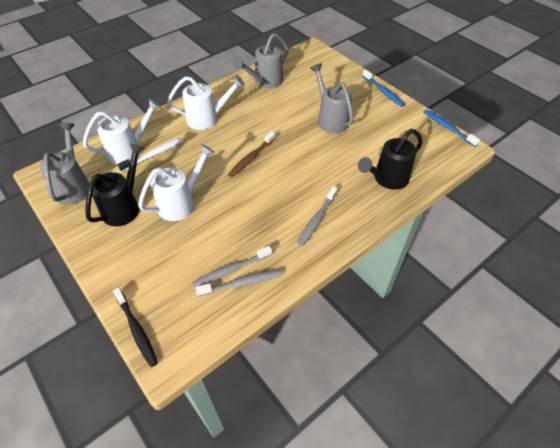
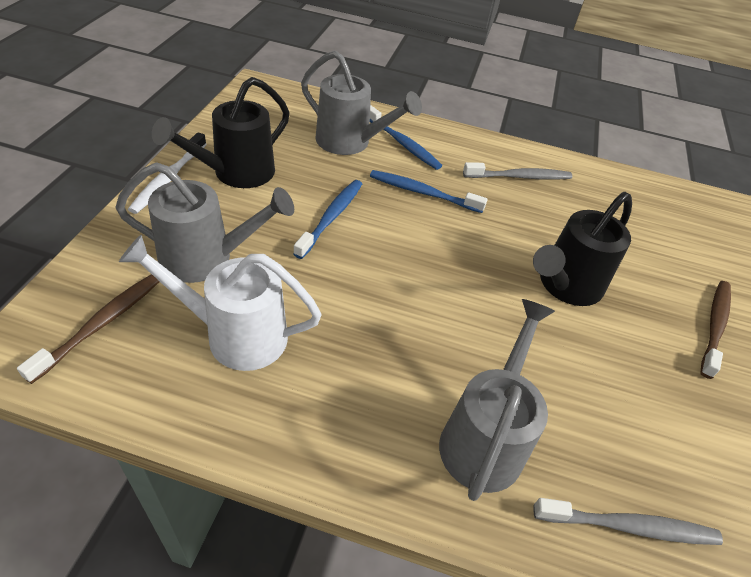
black toothbrush: [113,288,158,367] = 1 -> none = 0
blue toothbrush: [362,70,405,107] [424,109,480,147] = 2 -> [294,180,362,259] [370,105,442,170] [370,170,488,213] = 3
brown toothbrush: [228,132,275,177] = 1 -> [17,274,160,384] [701,281,731,379] = 2
grey toothbrush: [192,246,272,288] [195,269,282,296] [297,187,338,246] = 3 -> [463,162,572,180] [533,498,723,545] = 2
white watering can: [83,98,161,164] [138,144,215,221] [167,75,245,130] = 3 -> [119,235,322,371] = 1

